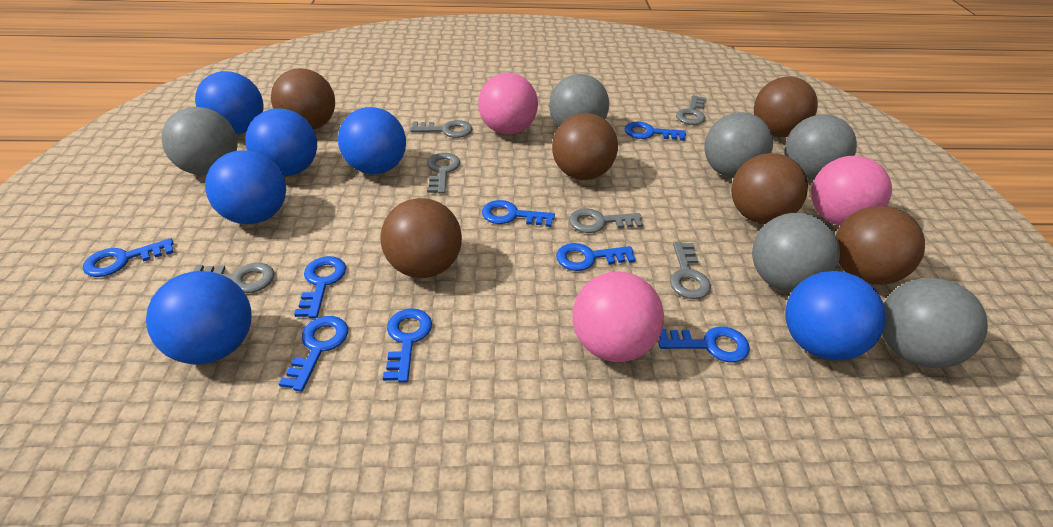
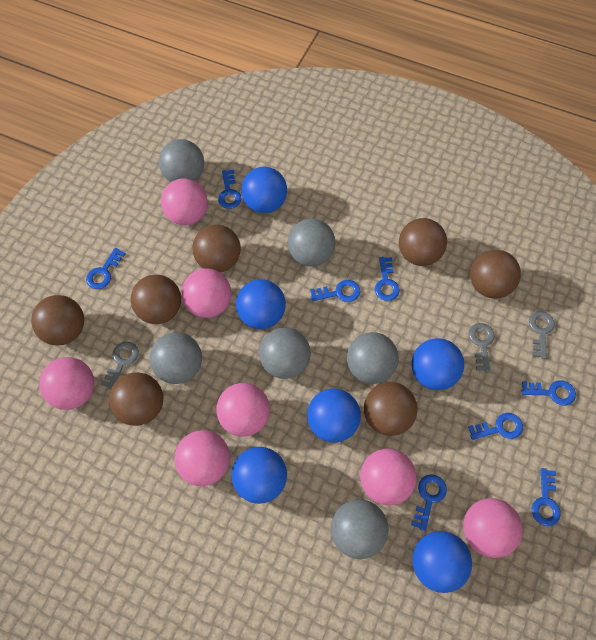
brown ball: [271,68,335,130] [380,198,462,278] [552,113,618,180] [731,153,808,224] [754,76,818,137] [836,206,925,285] = 6 -> [31,295,84,346] [109,372,163,426] [131,275,181,324] [192,224,241,272] [364,382,418,436] [399,218,447,266] [470,250,521,299] = 7
grey key: [193,263,274,293] [410,120,472,138] [427,153,460,194] [569,208,643,233] [670,242,711,299] [676,95,707,125] = 6 -> [100,342,139,389] [469,323,495,371] [529,311,555,359] = 3
pink ball: [478,73,538,135] [572,272,664,362] [811,156,892,226] = 3 -> [39,357,94,410] [161,178,208,225] [174,430,230,486] [181,268,231,318] [216,383,270,437] [361,449,417,505] [463,498,523,558] = 7

